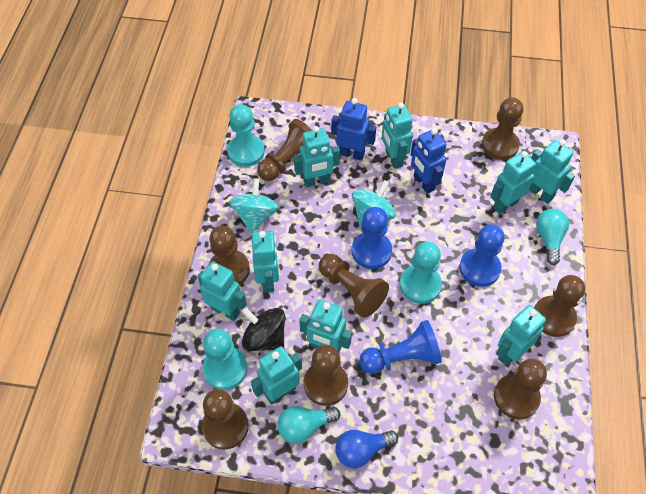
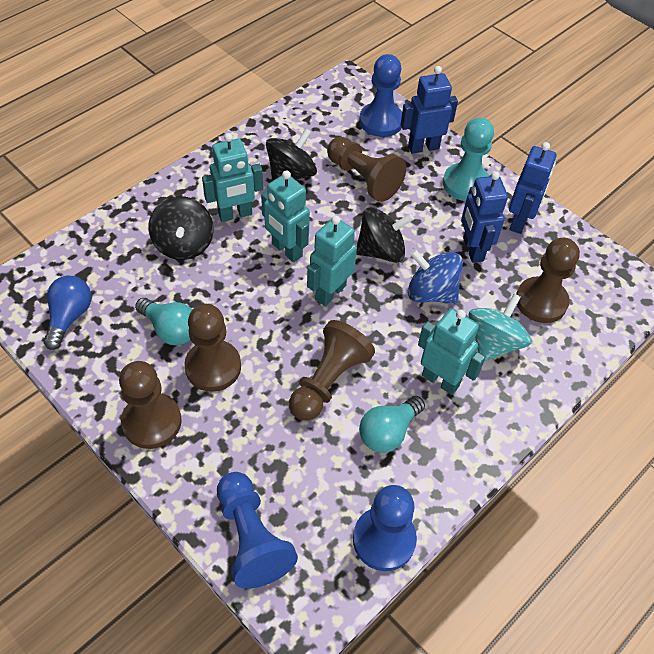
black spinning top: [241,307,285,351] = 1 -> [149,196,213,260] [266,129,317,181] [356,207,414,263] = 3
blue robot: [331,98,376,161] [411,128,447,194] = 2 -> [401,66,458,154] [461,171,508,263] [509,142,557,234] = 3
blue spinning top: none = 0 -> [408,249,463,303] = 1
brown pawn: [202,389,249,450] [209,226,250,285] [257,119,312,181] [304,345,348,406] [319,254,389,318] [482,97,523,160] [494,359,547,419] [534,275,585,337] = 8 -> [119,361,182,449] [184,304,241,392] [289,320,375,421] [327,137,406,202] [516,238,580,323] = 5
turquoise pawn: [202,329,247,390] [227,104,265,167] [400,242,442,304] = 3 -> [443,117,494,201] = 1
turquoise robot: [198,261,247,321] [251,346,302,405] [252,231,279,293] [294,126,340,187] [299,300,352,352] [382,102,413,169] [490,151,536,214] [496,305,546,366] [529,140,575,204] = 9 -> [202,133,263,222] [261,171,310,262] [307,216,357,306] [418,308,485,395] = 4
turquoise spinning top: [229,178,279,233] [352,180,396,229] = 2 -> [469,293,531,362] = 1

